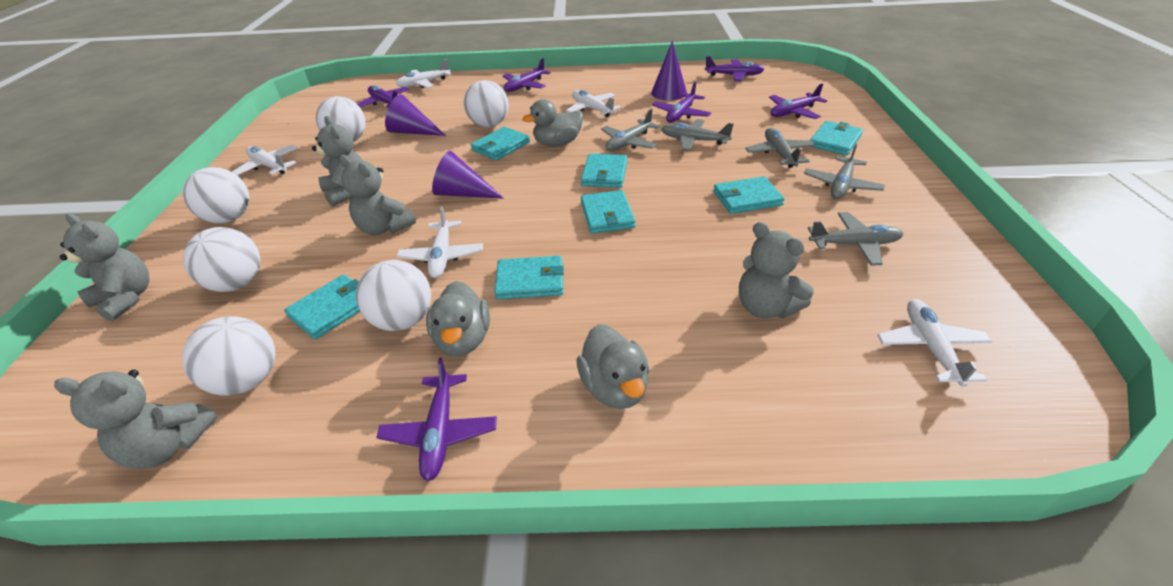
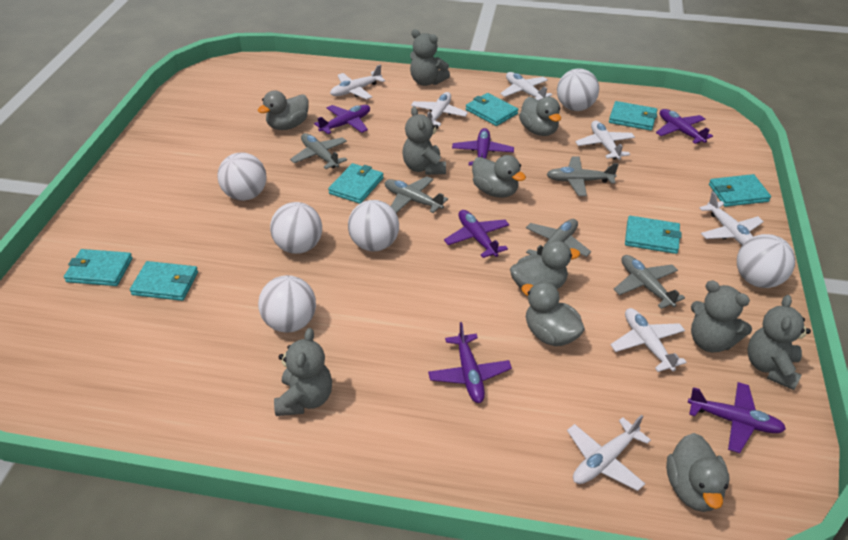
grey duck: [426,281,490,356] [522,99,583,146] [577,324,649,409] = 3 -> [258,91,309,130] [472,155,526,198] [510,240,580,289] [519,97,561,136] [521,282,585,346] [666,433,730,512] = 6
purple cone: [385,94,446,136] [432,151,504,199] [651,41,687,101] = 3 -> none = 0
white plane: [232,145,298,175] [396,59,452,88] [397,206,483,278] [566,90,621,117] [877,299,992,387] = 5 -> [330,64,385,100] [411,92,468,126] [500,72,552,101] [567,415,651,491] [575,120,635,160] [610,308,687,372] [699,191,764,245] = 7

